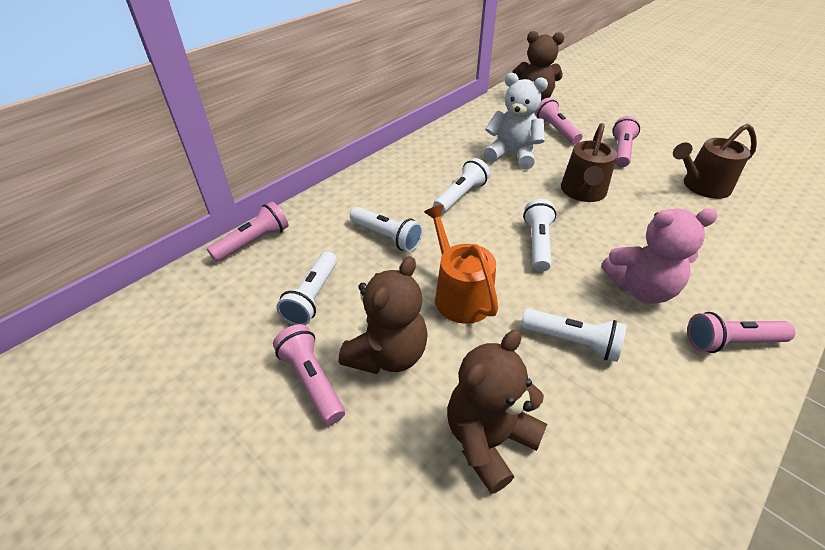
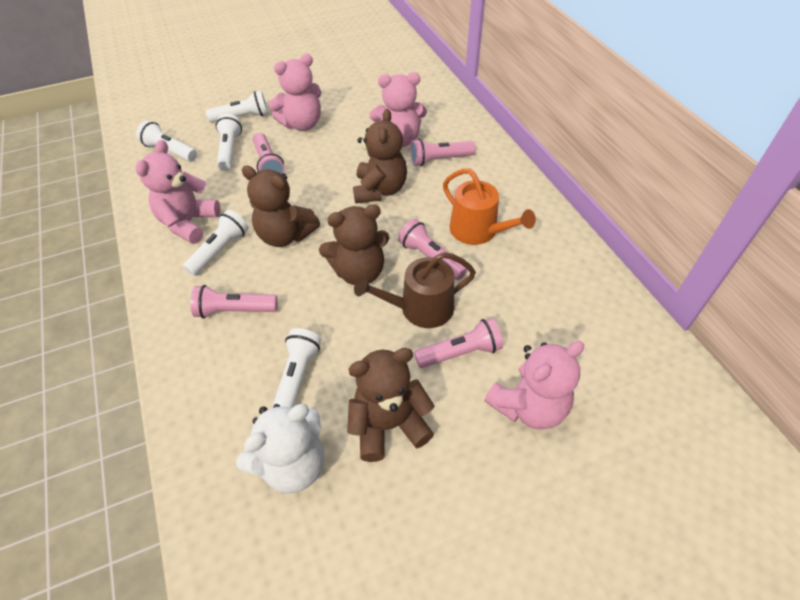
brown teddy bear: [339,256,428,374] [447,330,547,494] [512,31,564,101] = 3 -> [242,165,320,247] [319,204,389,285] [347,348,435,462] [353,109,407,203] = 4
brown watering can: [561,123,617,202] [673,124,757,199] = 2 -> [354,252,476,328] = 1
pink teddy bear: [601,209,718,304] = 1 -> [135,140,220,244] [269,54,321,131] [370,72,427,147] [484,341,584,430] = 4

